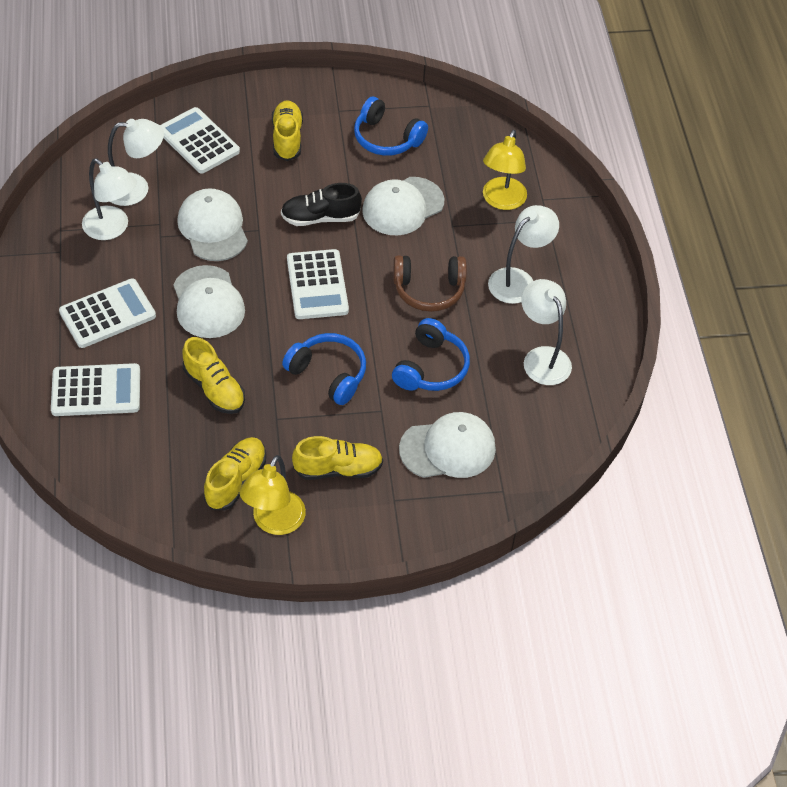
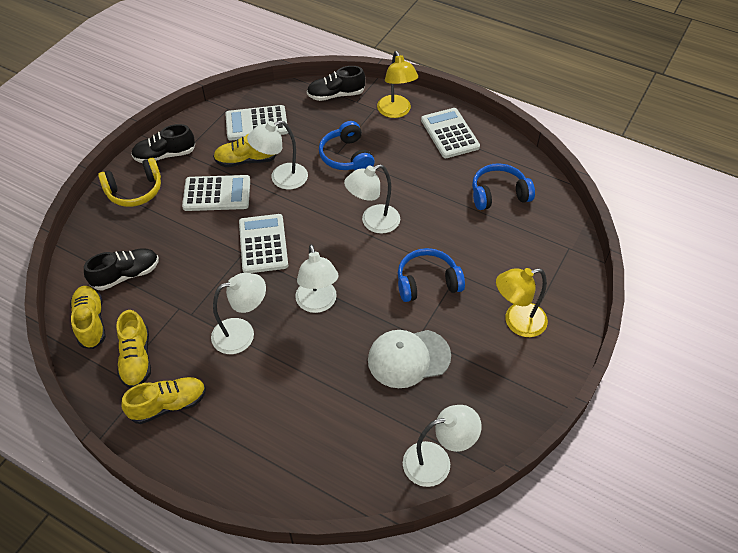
black shoe: [281,183,362,226] = 1 -> [84,248,159,291] [131,124,195,163] [307,66,365,101] = 3
brown headphones: [393,255,467,312] = 1 -> none = 0
white cap: [173,265,245,338] [177,188,248,261] [362,177,444,235] [399,412,496,478] = 4 -> [368,330,451,388] = 1
white lamp: [82,159,137,240] [108,119,164,206] [488,205,559,304] [521,279,572,385] = 4 -> [211,273,266,354] [247,121,308,190] [295,244,338,313] [344,164,400,234] [403,405,481,487] = 5
yellow headphones: none = 0 -> [98,158,161,207] = 1

